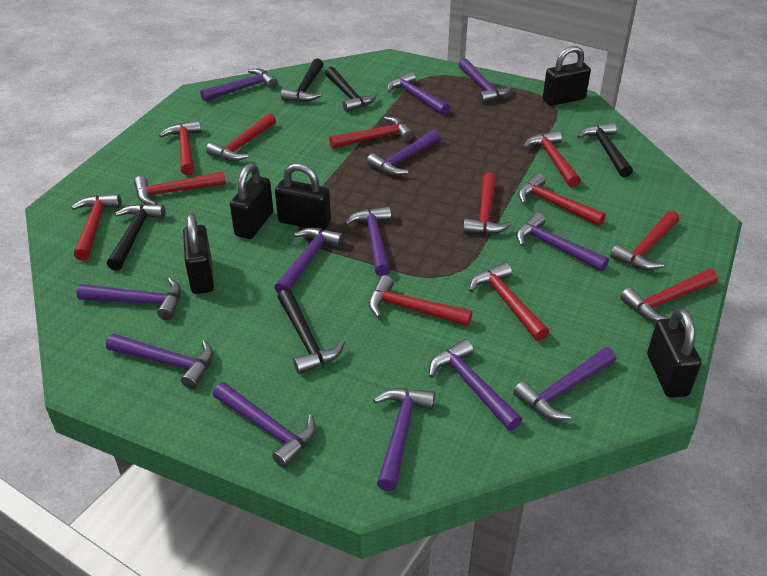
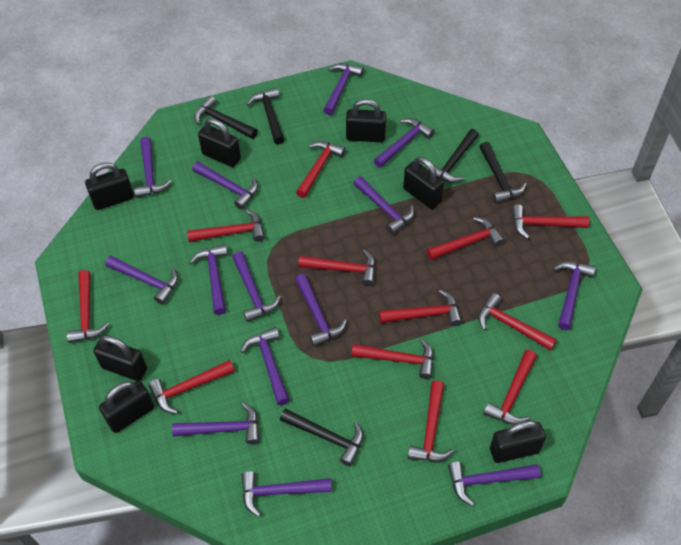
black padlock: [183,213,214,294] [230,163,273,239] [275,163,331,231] [543,46,591,106] [647,308,701,398] = 5 -> [85,162,134,210] [93,335,147,381] [99,381,154,433] [198,118,241,167] [346,99,386,142] [403,157,444,209] [490,421,546,463] = 7
purple hammer: [77,278,181,320] [106,333,213,389] [200,69,278,102] [213,382,316,468] [274,227,344,294] [345,206,391,276] [367,129,441,176] [373,388,435,491] [387,71,450,115] [429,339,522,431] [459,58,511,103] [513,347,616,420] [516,212,609,271] = 13 -> [105,256,178,305] [134,137,171,198] [172,402,259,444] [189,244,228,315] [192,161,258,210] [232,251,281,322] [241,327,290,405] [241,471,332,517] [295,274,347,347] [323,63,364,115] [353,176,414,235] [374,118,435,168] [448,461,541,506] [554,262,596,330] = 14

